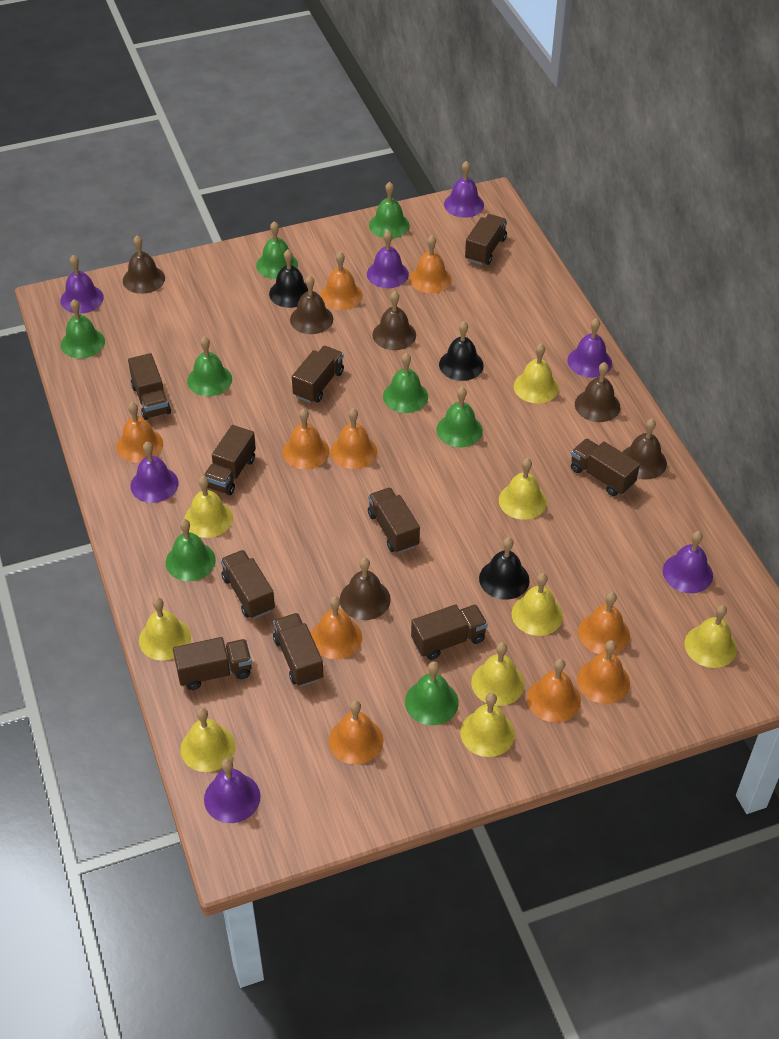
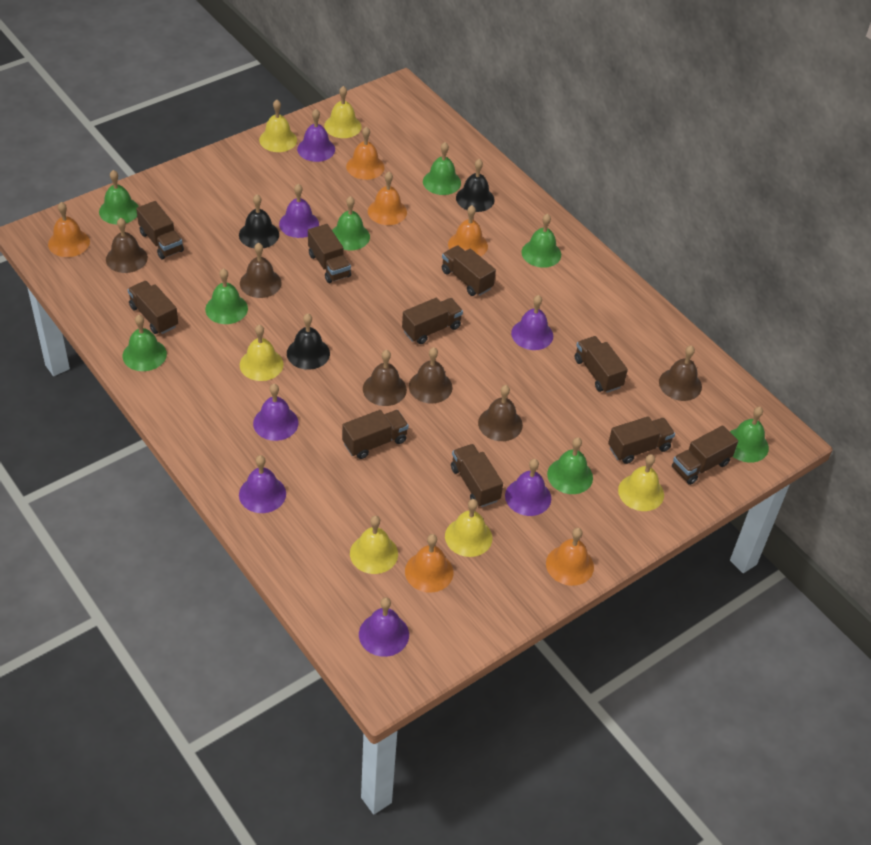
orange bell: [116,402,163,463] [282,408,329,469] [311,596,362,659] [320,252,363,310] [329,700,384,765] [330,408,377,469] [409,236,452,293] [527,659,581,722] [577,640,630,704] [578,592,630,654] = 10 -> [48,202,90,257] [346,127,384,180] [368,172,407,225] [405,534,453,593] [448,205,488,257] [546,528,594,586] = 6
yellow bell: [139,597,191,661] [180,708,236,772] [184,476,233,538] [460,693,515,757] [471,642,525,706] [499,458,547,520] [512,573,563,636] [514,344,559,404] [685,605,737,668] = 9 -> [240,325,284,381] [259,100,297,152] [324,86,362,138] [350,516,398,574] [445,499,492,557] [618,454,664,511] = 6

